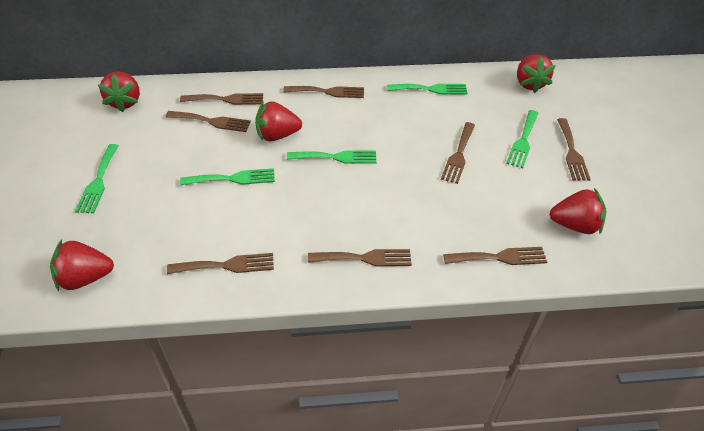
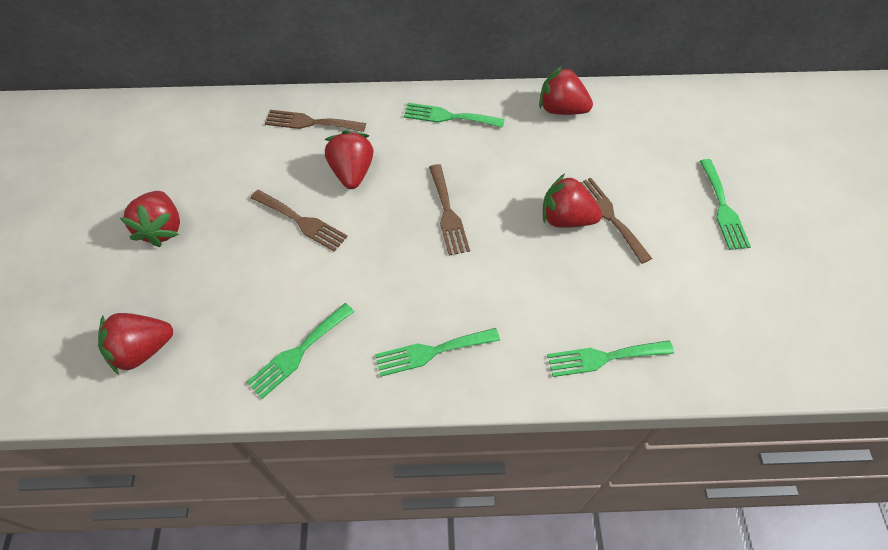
brown fork: [166,111,251,132] [167,253,274,274] [180,93,263,105] [283,86,364,98] [308,249,412,266] [441,122,475,184] [443,247,547,265] [557,118,591,181] = 8 -> [251,190,348,252] [265,110,366,132] [429,164,470,256] [580,178,652,264] = 4

